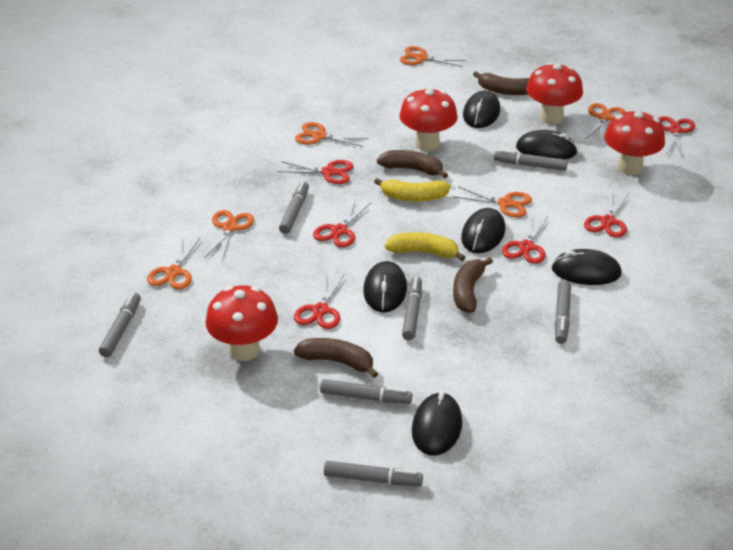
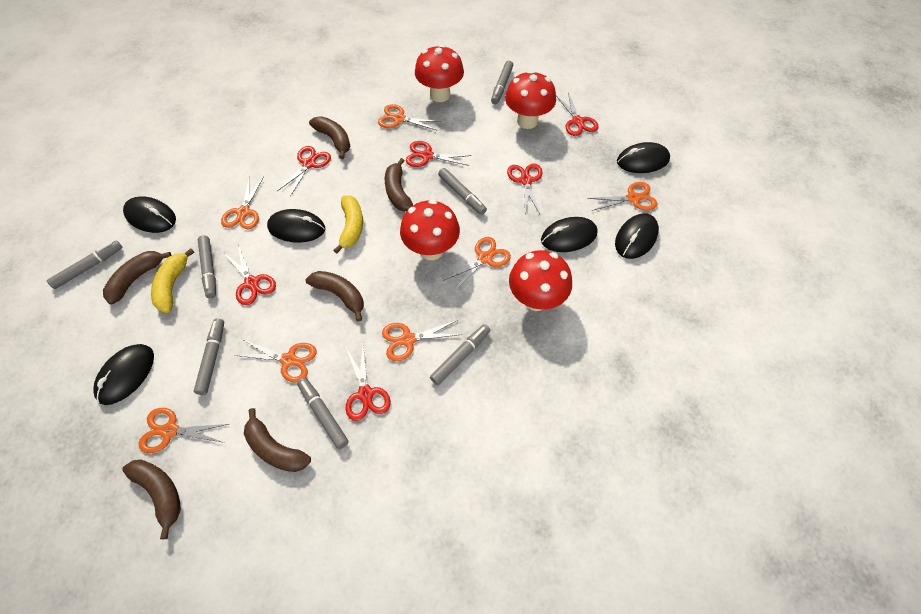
brown banana: [294,338,378,378] [377,150,448,179] [453,257,493,313] [473,71,529,95] = 4 -> [103,251,172,305] [122,459,181,539] [244,408,311,472] [306,271,364,322] [309,116,350,159] [385,158,413,212] = 6
orange scissors: [147,238,200,289] [204,210,254,260] [295,122,368,147] [400,46,466,67] [454,187,532,217] [585,103,626,141] = 6 -> [138,408,228,453] [221,176,264,229] [235,339,317,383] [378,104,441,130] [382,320,462,361] [443,237,511,292] [587,182,657,211] = 7

